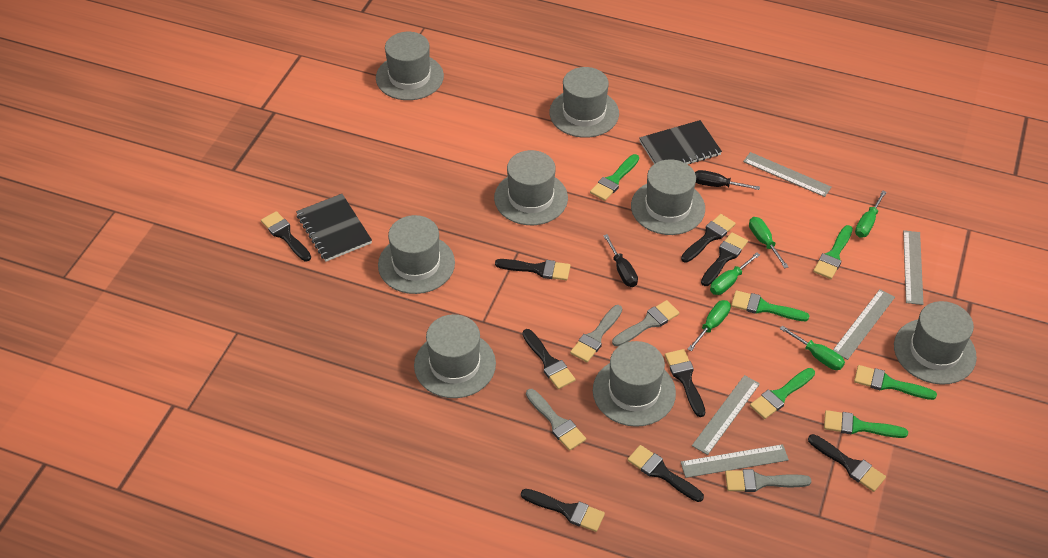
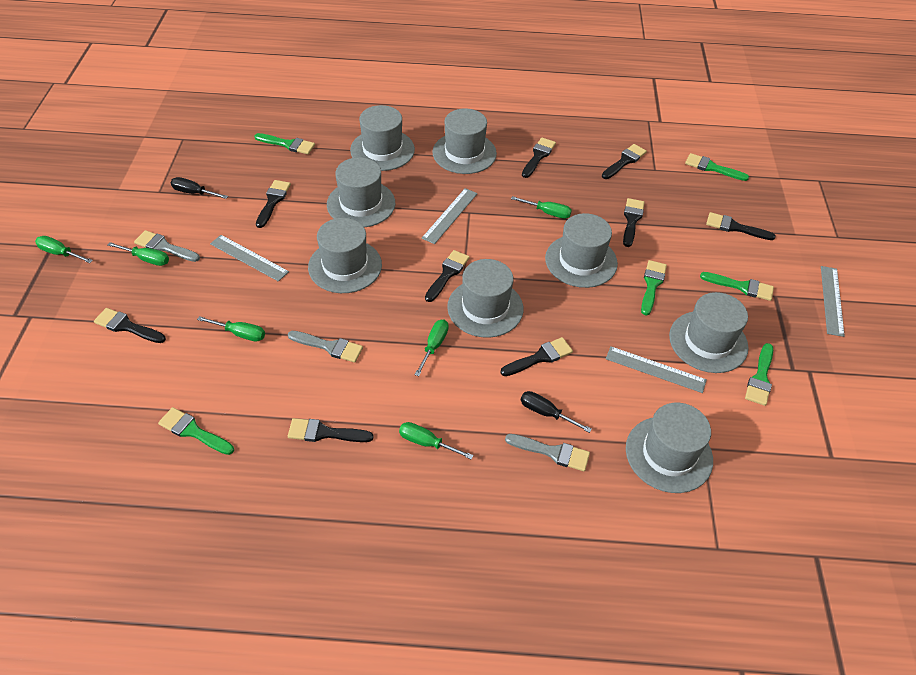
black notebook: [296,194,372,261] [639,120,722,164] = 2 -> none = 0
green screwdriver: [688,300,731,351] [710,252,760,295] [749,217,789,268] [780,326,845,370] [855,190,886,237] = 5 -> [35,236,93,263] [107,242,169,266] [197,316,265,342] [399,422,474,460] [415,319,449,376] [511,196,572,219] = 6
grey brush: [526,389,586,451] [570,305,622,362] [612,300,680,347] [725,469,812,492] = 4 -> [134,230,200,262] [288,331,363,363] [505,434,590,471] = 3
grey ruler: [681,444,789,478] [692,375,760,455] [743,152,832,197] [833,289,895,360] [903,230,923,305] = 5 -> [210,235,289,282] [422,188,478,244] [606,346,707,393] [821,266,845,337] = 4

